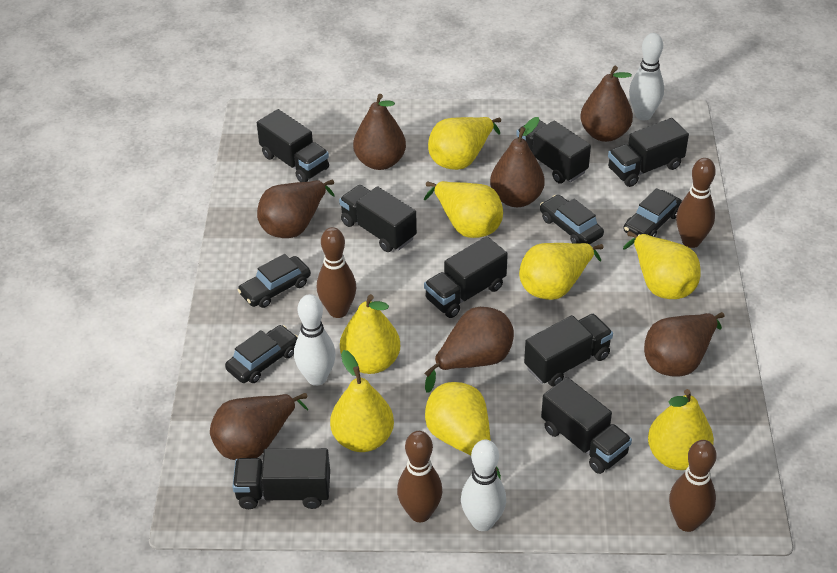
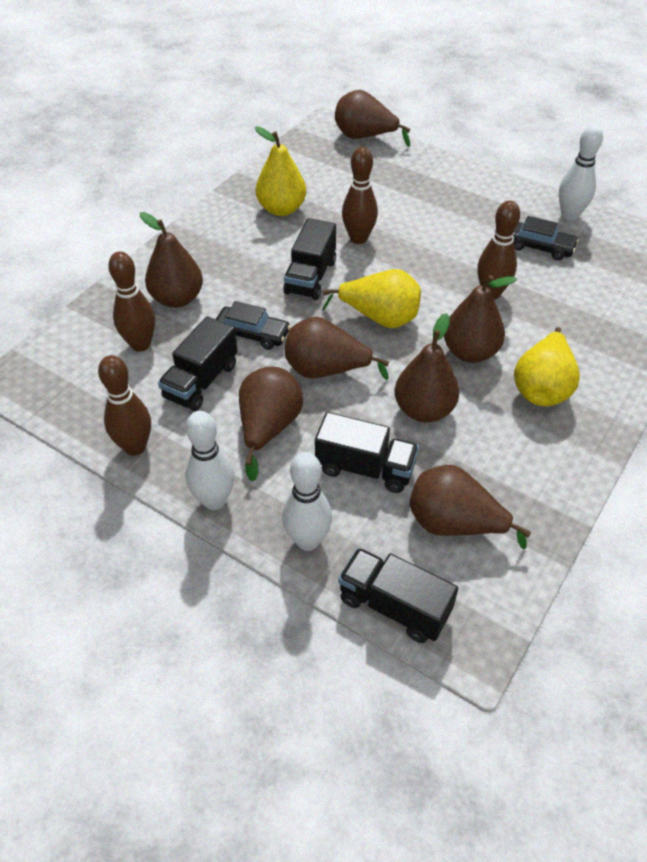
black car: [225,325,298,383] [238,254,311,308] [540,195,604,245] [623,188,682,237] = 4 -> [216,301,291,350] [513,216,579,260] = 2
black truck: [232,448,330,509] [257,109,329,182] [339,185,417,252] [424,236,508,318] [516,120,591,184] [524,314,613,387] [541,377,632,474] [608,118,689,187] = 8 -> [158,316,238,411] [283,218,336,300] [315,412,419,493] [338,548,458,643] = 4
yellow pear: [330,350,394,452] [340,294,400,374] [424,181,503,238] [425,382,501,480] [428,117,501,170] [519,243,603,300] [623,231,701,299] [648,389,714,470] = 8 -> [255,126,306,216] [322,269,421,328] [514,327,580,406] = 3

